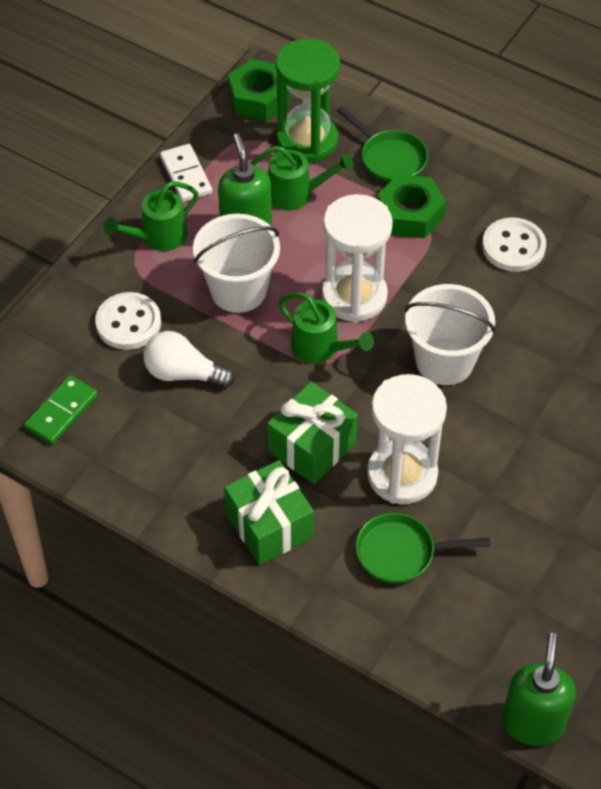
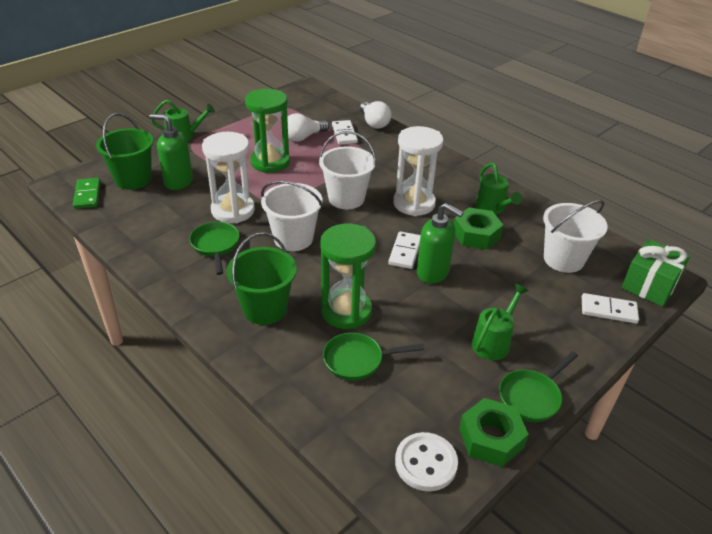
green bucket: none = 0 -> [96,113,154,190] [227,232,297,325] = 2
green gift: [224,460,314,565] [267,381,358,484] = 2 -> [622,239,690,307] = 1
green hourglass: [276,38,340,163] = 1 -> [245,89,290,173] [320,224,376,329] = 2
green pan: [337,106,428,183] [356,513,491,584] = 2 -> [189,222,240,275] [323,333,425,381] [499,351,578,422] = 3
white bucket: [193,214,280,313] [405,284,496,385] = 2 -> [261,181,323,251] [319,131,376,209] [543,200,608,273] = 3
white button: [95,292,161,350] [482,217,546,272] = 2 -> [395,432,458,491] = 1
white domino: [160,144,212,202] = 1 -> [332,120,358,145] [388,231,421,269] [582,293,639,323] = 3
white light bulb: [143,331,235,388] = 1 -> [287,113,329,142] [360,101,391,129] = 2

